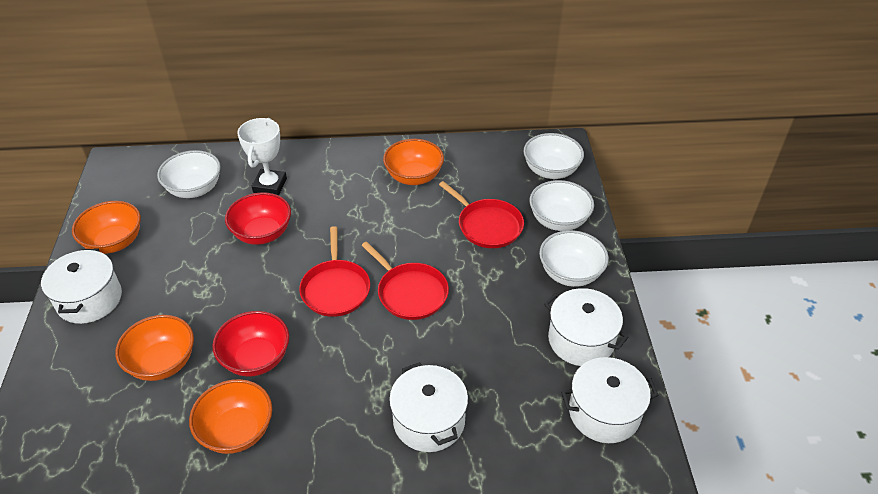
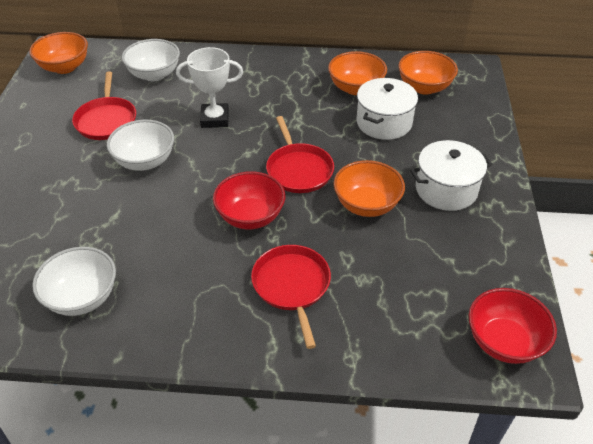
white bowl: [157,150,221,198] [523,133,584,179] [530,180,594,231] [539,230,609,287] = 4 -> [32,247,116,316] [107,120,174,171] [122,39,180,81] = 3
white pot: [41,248,122,324] [389,362,468,452] [544,288,629,366] [561,357,658,443] = 4 -> [357,78,418,140] [410,140,492,211] = 2

